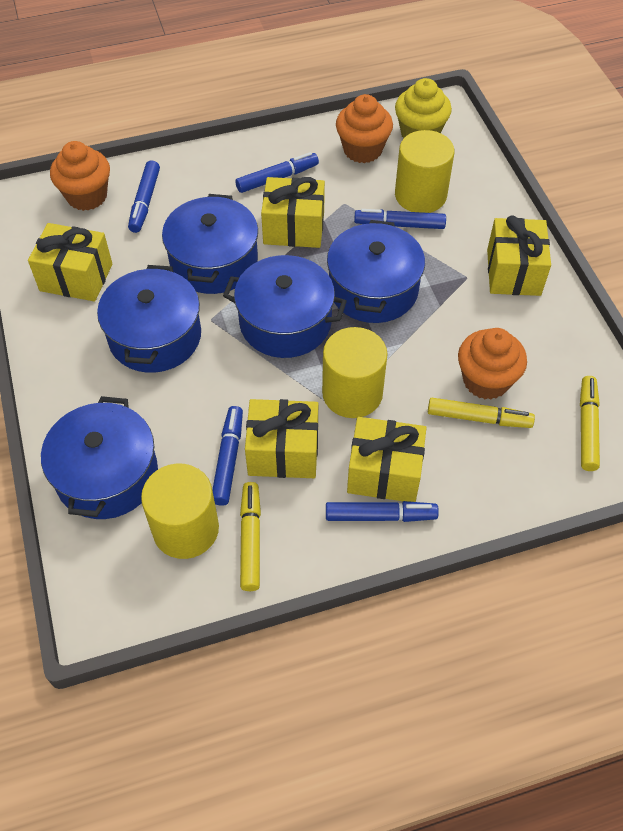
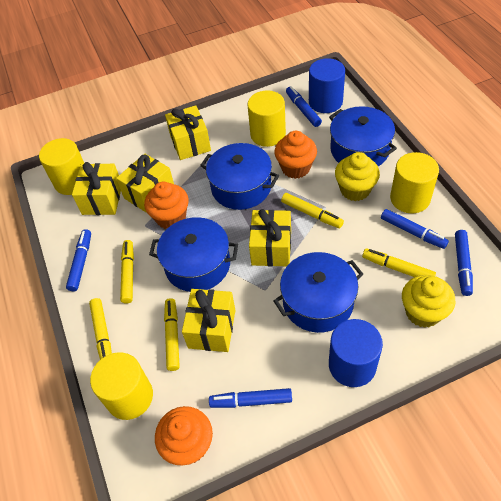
blue cylinder: none = 0 -> [309,58,345,113] [329,319,383,387] = 2
blue pot: [41,396,158,519] [97,265,201,373] [162,194,258,294] [223,255,347,358] [327,220,425,323] = 5 -> [149,217,238,292] [200,143,279,210] [273,252,363,333] [329,106,397,166] = 4
yellow cupcake: [395,78,452,138] = 1 -> [335,152,380,201] [402,275,455,328] = 2
yellow cylinder: [141,463,219,559] [322,327,388,418] [395,130,454,213] = 3 -> [39,138,84,195] [90,352,153,420] [248,90,286,147] [390,152,439,213] = 4
yellow marker: [240,482,261,591] [428,398,535,428] [580,376,600,471] = 3 -> [89,298,112,360] [120,240,134,304] [164,298,180,371] [281,193,344,228] [362,248,436,277] = 5

